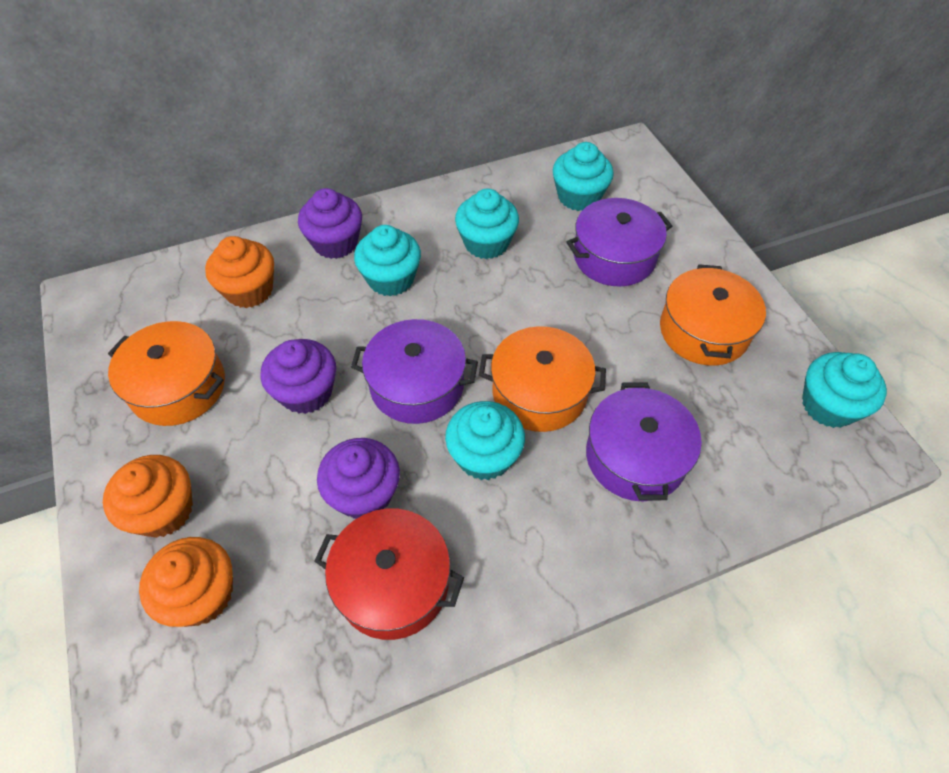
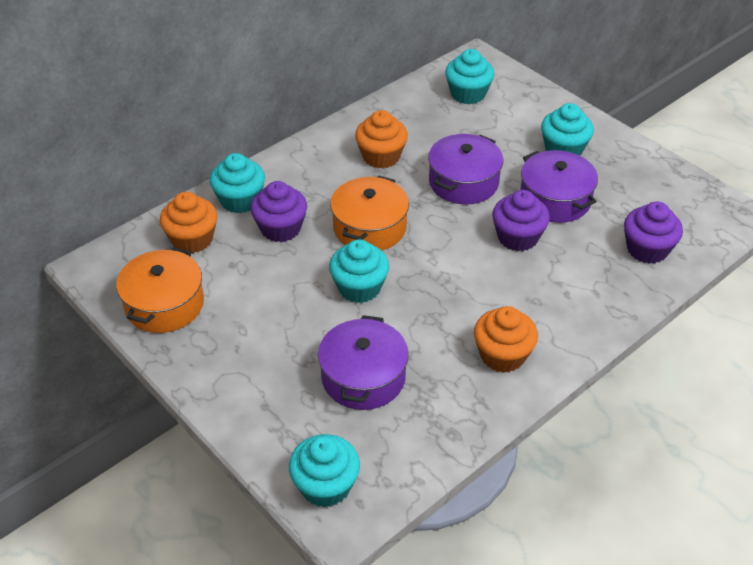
orange pot: [108,321,225,426] [479,326,606,432] [660,264,766,366] = 3 -> [116,247,204,333] [330,176,409,250] = 2
red pot: [314,509,464,640] = 1 -> none = 0

